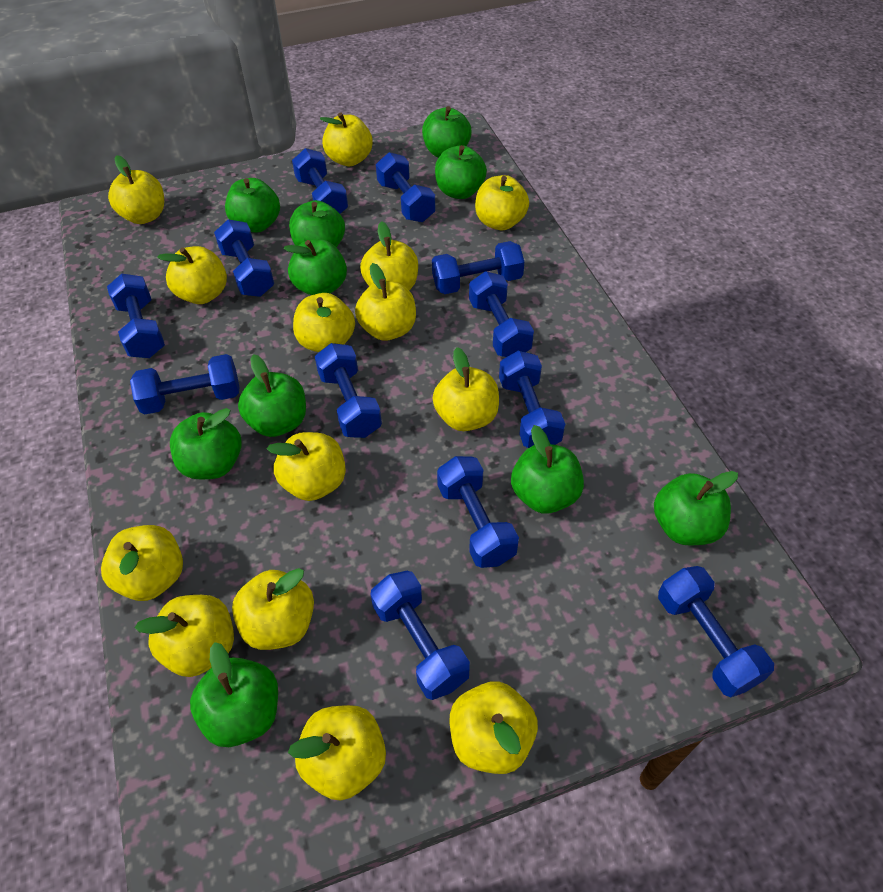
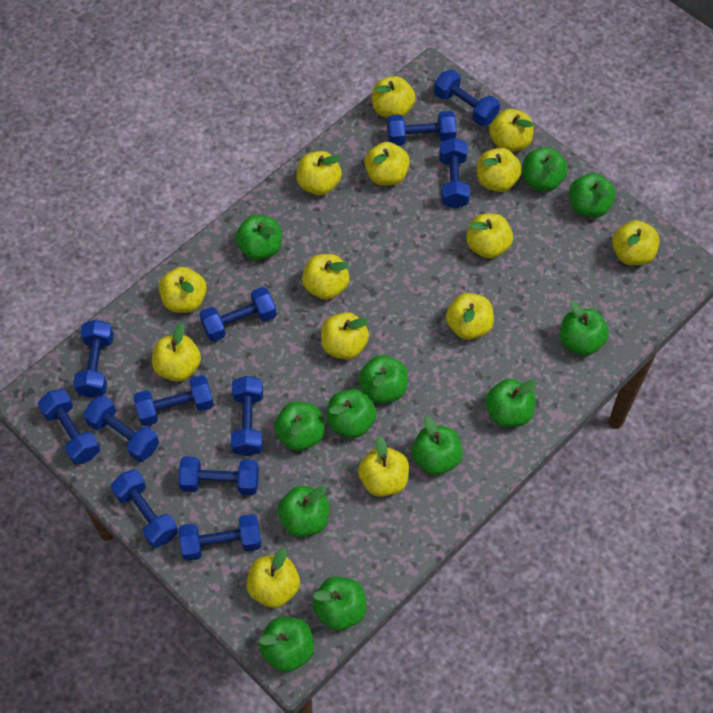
green apple: [170,408,242,479] [190,642,278,747] [225,178,280,233] [238,354,306,437] [283,239,347,295] [289,200,345,248] [422,106,472,158] [435,145,487,199] [511,425,584,514] [654,471,738,546] = 10 -> [235,215,282,260] [258,617,314,672] [274,402,324,451] [278,486,329,537] [313,577,366,631] [327,389,377,438] [359,355,408,403] [412,416,463,475] [486,379,537,427] [523,147,568,192] [560,301,609,356] [569,173,615,218] = 12

